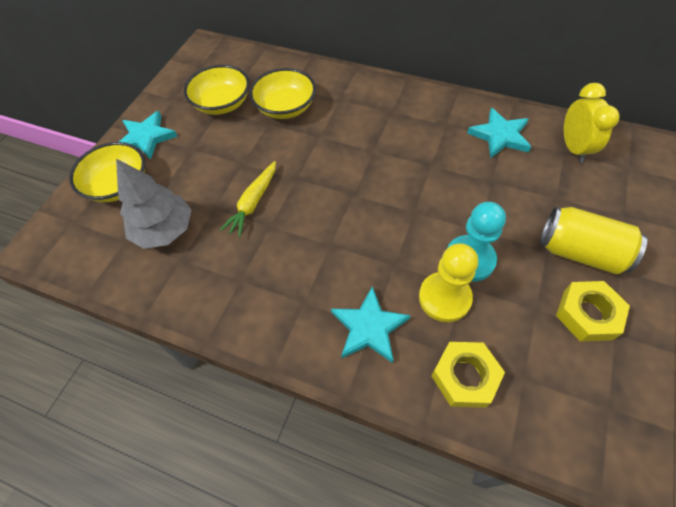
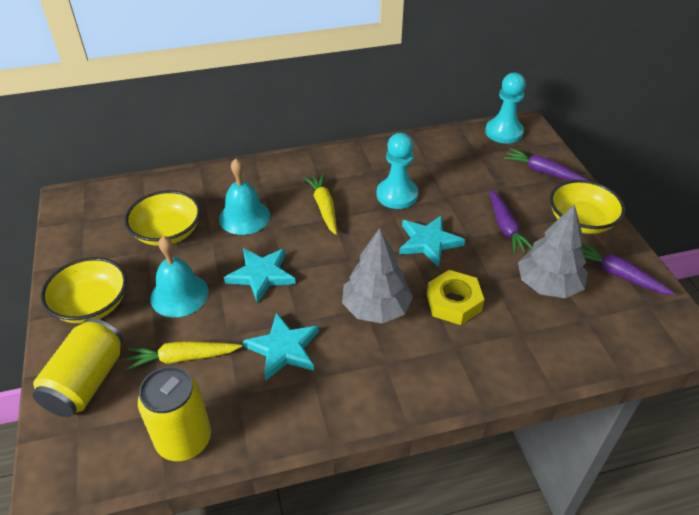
grey tree: [116,159,191,249] = 1 -> [342,228,413,324] [518,204,588,298] = 2
purple carrot: none = 0 -> [489,190,533,254] [504,148,589,181] [582,243,675,295] = 3
turquoise bell: none = 0 -> [150,236,209,317] [219,158,270,235] = 2
turquoise pawn: [447,202,506,282] = 1 -> [376,133,418,209] [485,73,526,144] = 2
yellow can: [540,207,647,274] = 1 -> [32,318,123,417] [138,366,211,461] = 2
yellow carrot: [220,161,276,237] = 1 -> [126,341,242,370] [304,174,337,235] = 2
yellow clock: [564,83,620,163] = 1 -> none = 0
yellow nut: [432,342,505,408] [556,281,630,342] = 2 -> [426,270,485,325] = 1
yellow pawn: [419,243,478,322] = 1 -> none = 0

